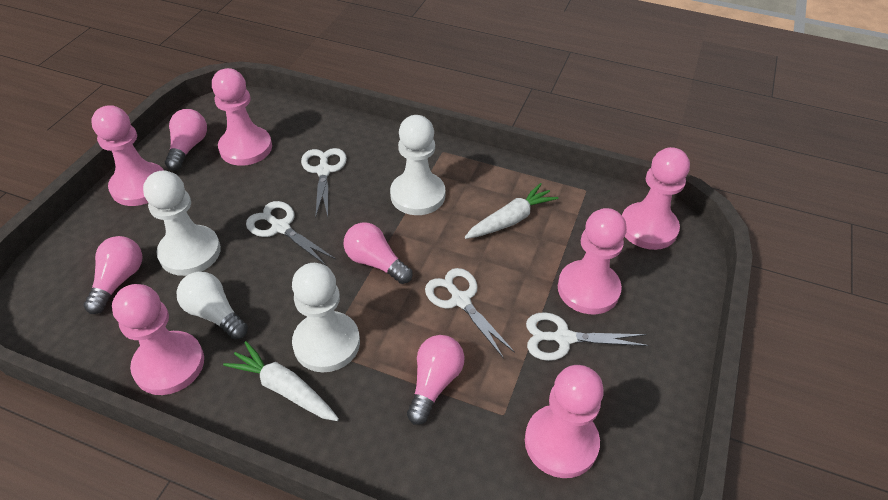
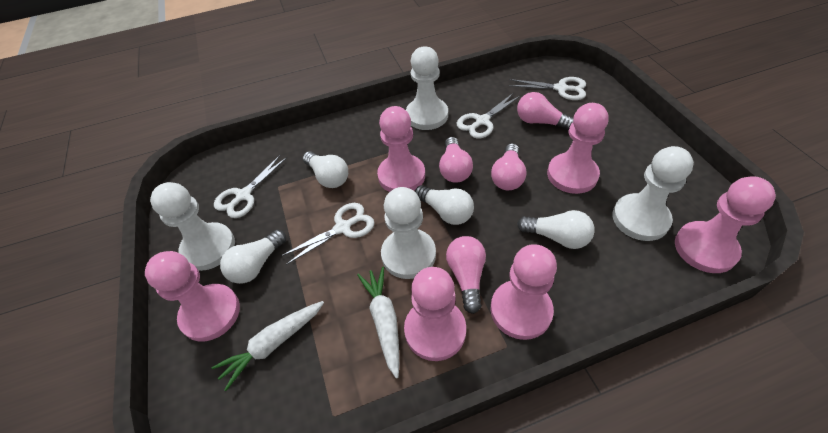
white light bulb: [176,271,248,339] = 1 -> [220,230,286,284] [303,151,348,188] [415,185,474,225] [517,210,595,249] = 4
white pawn: [143,171,221,276] [292,263,360,372] [390,115,445,215] = 3 -> [150,182,235,271] [381,187,436,279] [406,46,448,130] [612,146,694,241] = 4

